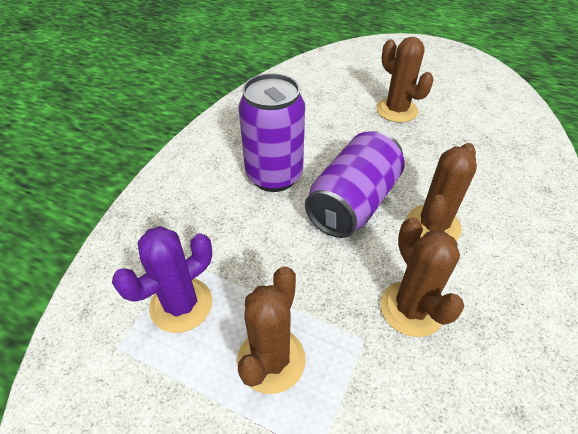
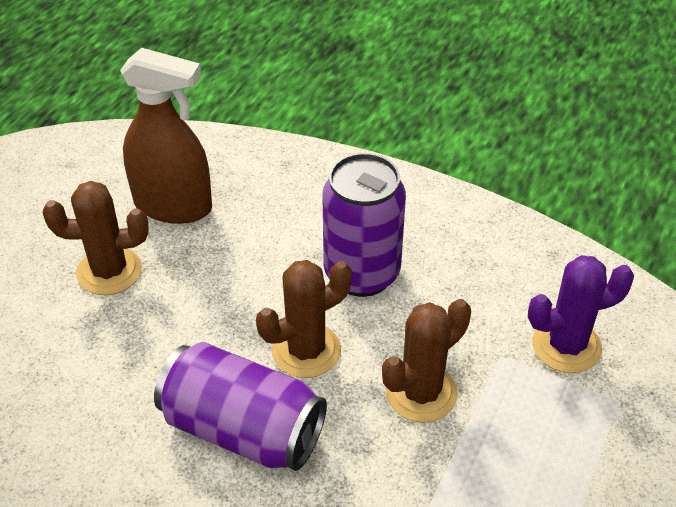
brown cactus: [237,266,306,394] [376,37,434,122] [380,217,465,337] [407,143,477,241] = 4 -> [43,181,149,295] [256,260,352,378] [382,299,471,423] = 3
brown spray bottle: none = 0 -> [120,48,212,224] = 1

